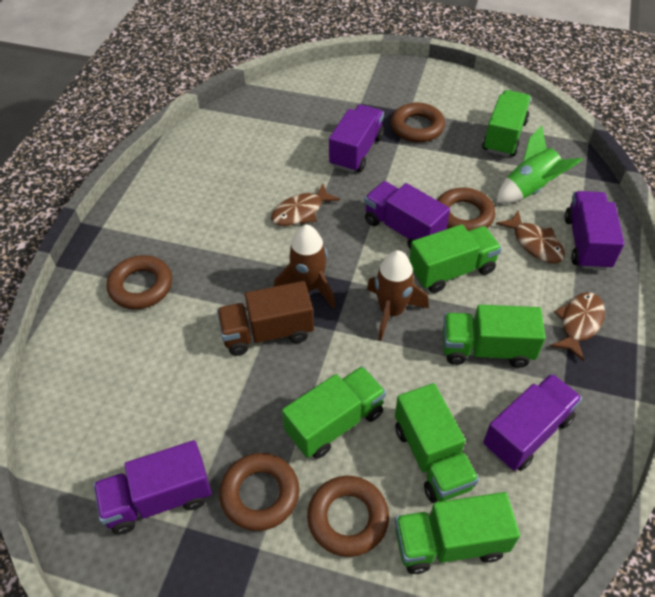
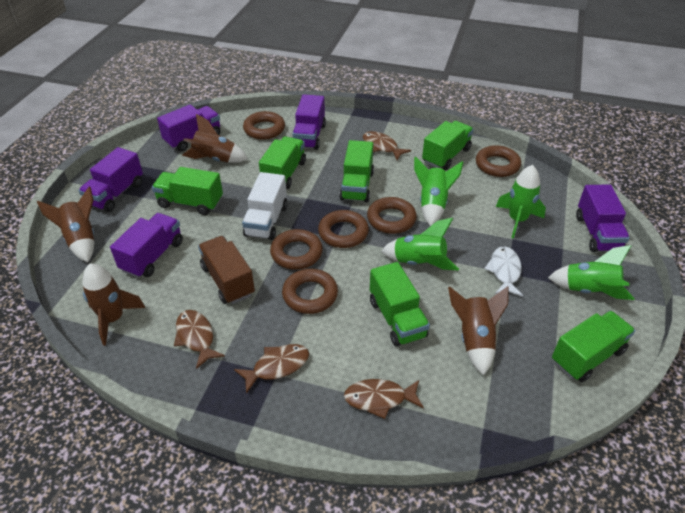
brown fish: [271,183,340,226] [496,210,565,263] [550,292,605,361] = 3 -> [174,310,225,369] [234,344,309,394] [344,379,424,419] [363,131,411,160] = 4
brown ring: [107,255,172,309] [219,453,299,531] [307,476,389,557] [391,103,445,142] [437,187,495,231] = 5 -> [243,111,285,140] [270,229,323,270] [282,269,338,314] [318,210,369,248] [367,197,417,234] [476,145,521,177] = 6
brown rocket: [274,225,335,308] [367,250,429,341] = 2 -> [37,186,94,262] [82,263,145,346] [182,114,248,163] [448,286,509,376] = 4
green rocket: [496,126,583,204] = 1 -> [381,218,459,270] [414,156,463,226] [496,165,546,239] [548,245,634,300] = 4
white fish: none = 0 -> [484,246,523,297] = 1
white truck: none = 0 -> [242,172,288,240] = 1

